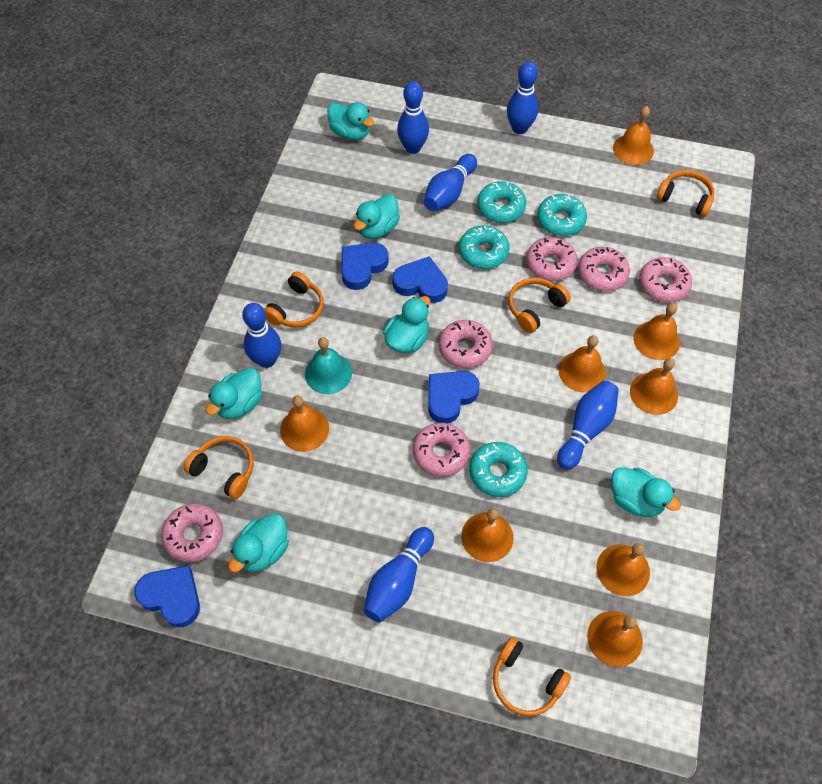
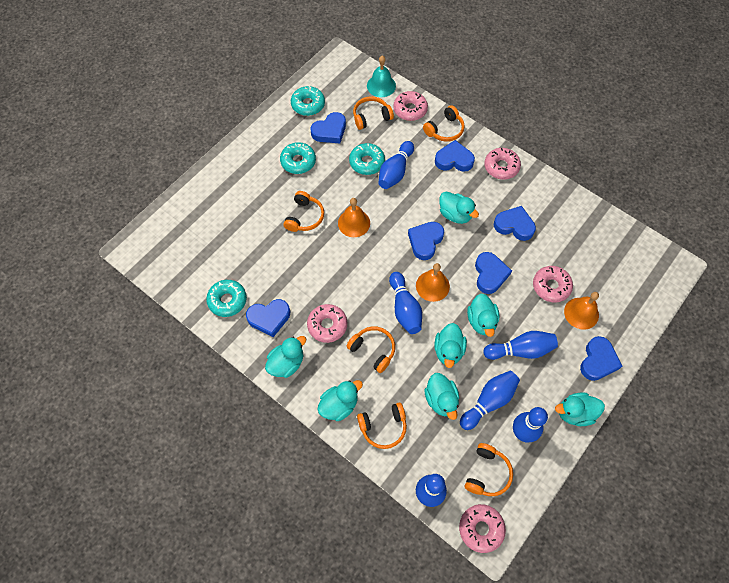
blue heart: [134,565,200,627] [341,243,389,290] [392,256,448,303] [428,371,480,423] = 4 -> [246,299,290,337] [311,112,346,143] [408,222,444,260] [435,140,475,172] [475,252,512,294] [494,206,536,241] [580,336,622,381] = 7
orange bell: [280,395,329,452] [461,508,514,562] [559,335,606,392] [587,611,643,667] [596,543,650,596] [613,106,654,165] [630,358,678,415] [634,303,680,360] = 8 -> [338,198,370,237] [416,263,450,302] [564,292,599,330] = 3
orange headphones: [183,436,254,499] [264,272,324,328] [493,637,571,716] [508,278,571,333] [657,170,715,217] = 5 -> [283,191,324,232] [346,326,395,373] [353,96,394,130] [357,403,407,449] [423,105,465,142] [465,443,513,496] = 6
pink donut: [161,504,223,562] [413,423,470,477] [439,320,493,368] [526,237,578,281] [578,247,630,291] [639,257,692,302] = 6 -> [307,304,347,343] [393,91,428,121] [459,504,506,553] [484,148,521,180] [533,266,573,302] = 5
turquoise duck: [206,368,262,419] [229,513,289,573] [327,102,375,140] [354,194,400,239] [383,296,431,353] [611,467,681,517] = 6 -> [265,336,306,378] [317,380,363,421] [424,373,459,420] [434,323,467,368] [439,192,479,224] [467,293,499,337] [555,392,605,426] = 7

